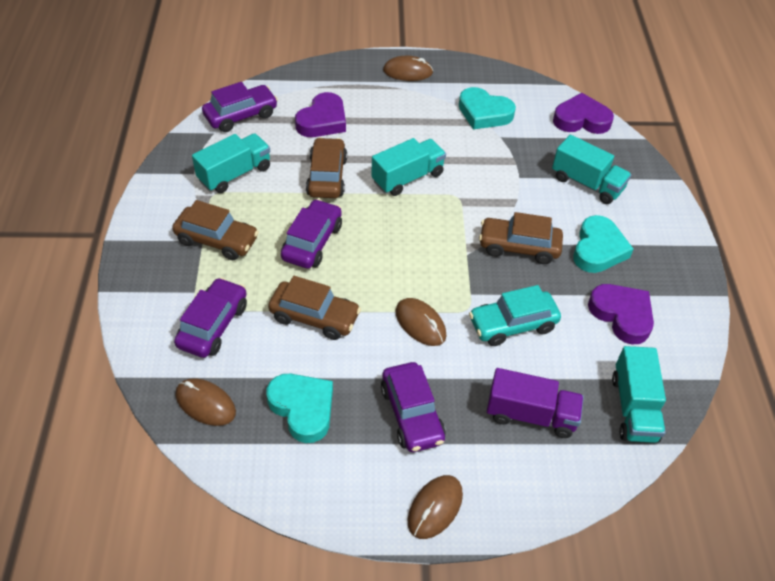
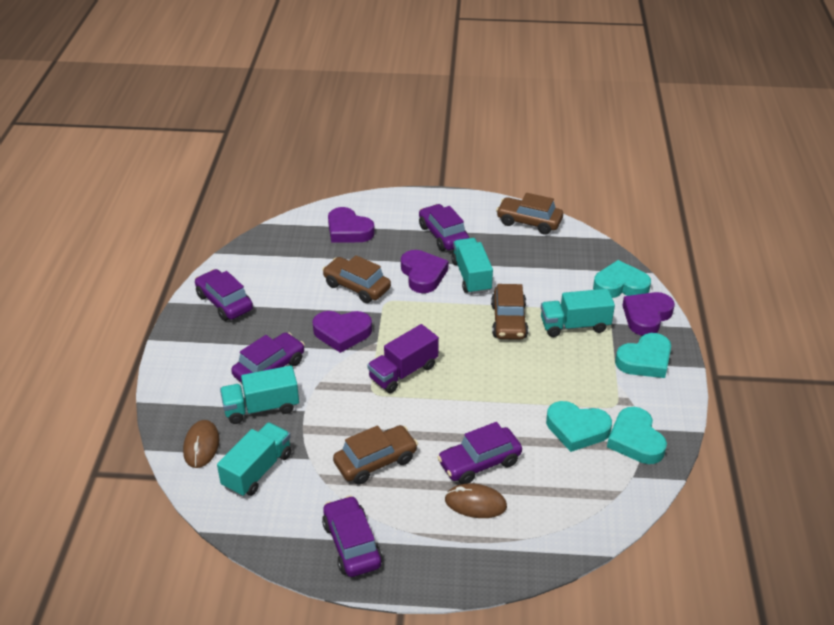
brown mouse: [176,378,236,426] [383,56,433,81] [396,298,446,346] [408,475,463,539] = 4 -> [183,420,219,468] [445,483,507,518] = 2
purple car: [174,277,247,358] [202,82,278,132] [281,199,342,268] [381,362,446,452] = 4 -> [195,269,253,321] [231,332,305,383] [322,495,383,577] [419,204,469,251] [437,422,522,484] = 5
purple heart: [295,92,346,137] [553,93,614,134] [588,284,654,344] = 3 -> [312,311,372,353] [328,207,375,243] [401,250,448,293] [622,292,675,336] = 4
turquoise car: [469,285,561,346] = 1 -> none = 0
turquoise heart: [266,374,333,443] [459,87,516,130] [573,215,633,273] = 3 -> [546,401,612,452] [593,260,651,298] [607,407,667,464] [615,333,671,378] = 4

